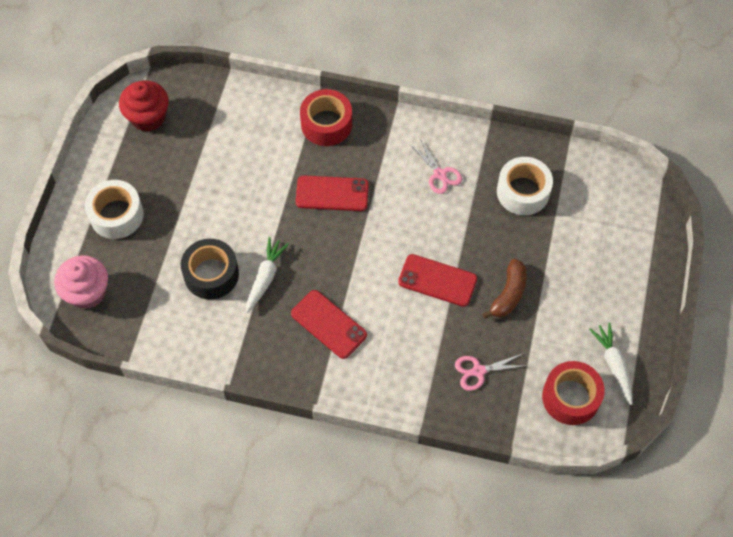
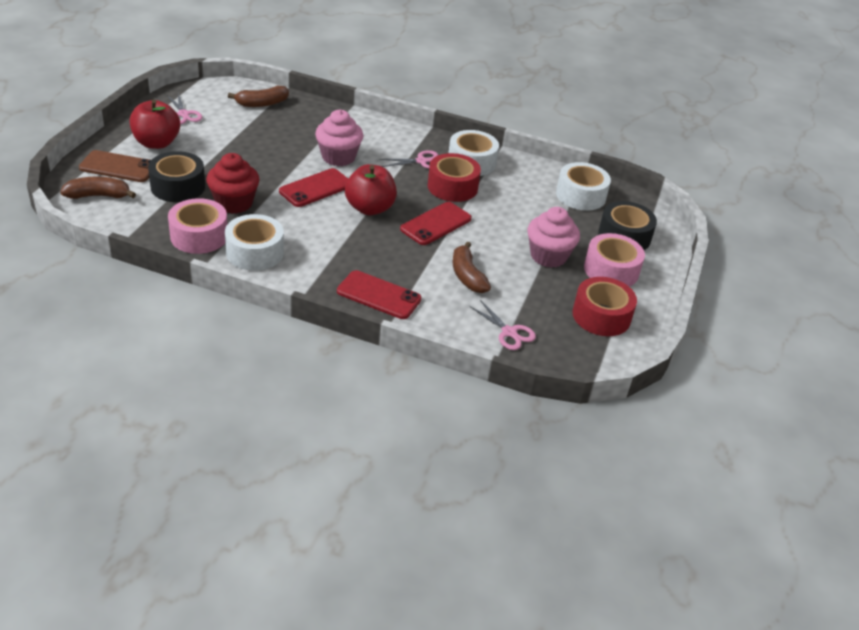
black tape: [181,239,239,300] = 1 -> [148,151,205,202] [598,201,657,250] = 2
brown banana: [482,259,527,319] = 1 -> [60,177,136,199] [228,86,289,107] [453,242,491,293] = 3
brown phone: none = 0 -> [79,150,151,182] = 1
pink cupcake: [54,255,108,309] = 1 -> [315,110,363,166] [527,207,580,268] = 2
pink scissors: [410,140,462,194] [455,353,525,391] = 2 -> [167,93,203,124] [379,150,438,169] [469,300,536,350] = 3
pink tape: none = 0 -> [168,198,227,254] [584,233,645,286] = 2
red apple: none = 0 -> [129,100,180,149] [345,164,397,215] = 2
white carrot: [246,237,289,313] [589,322,633,405] = 2 -> none = 0
white tape: [85,180,144,239] [497,157,553,215] = 2 -> [225,214,284,271] [449,130,499,176] [556,162,611,211] = 3

